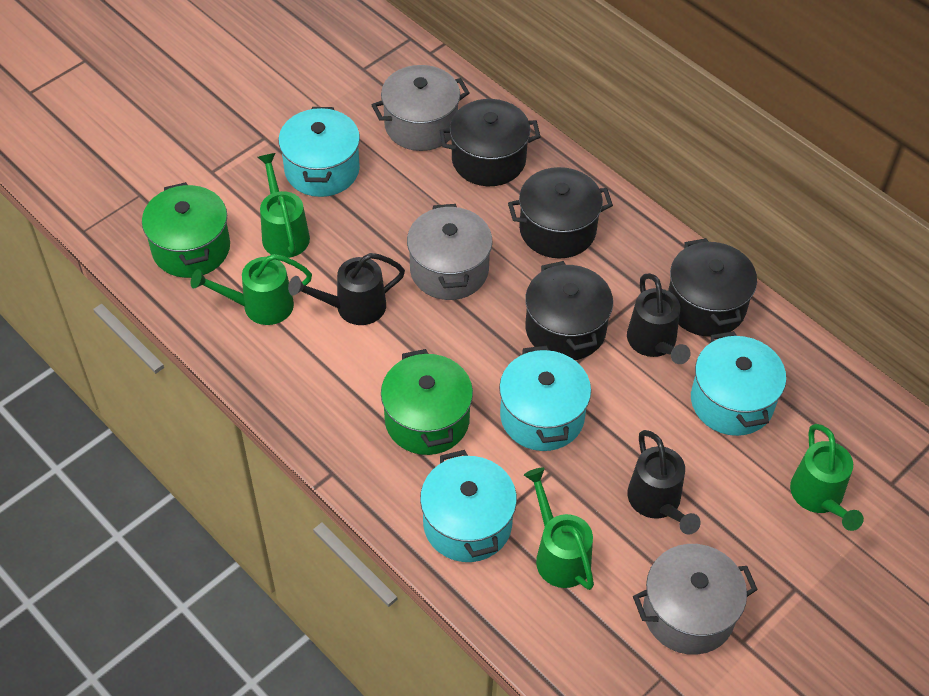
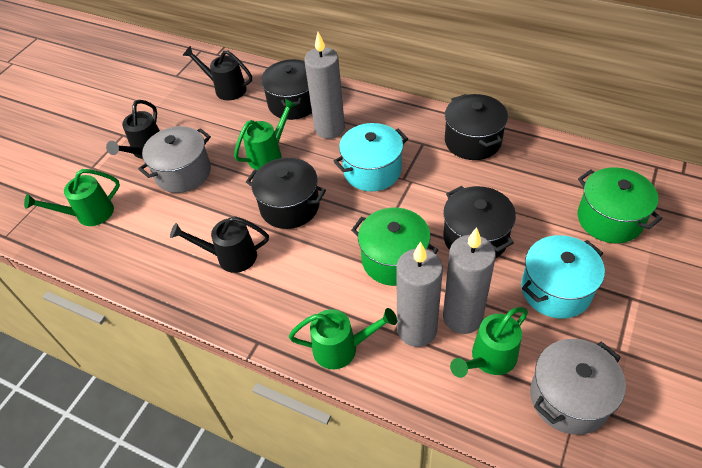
grey candle: none = 0 -> [304,32,345,139] [396,242,443,347] [443,227,496,334] = 3
grey pot: [372,65,470,151] [407,204,492,300] [633,544,758,655] = 3 -> [138,126,211,193] [530,339,626,435] = 2
turquoise pot: [278,107,360,197] [420,450,517,562] [499,346,591,451] [691,331,786,436] = 4 -> [334,123,408,191] [521,235,605,319] = 2

